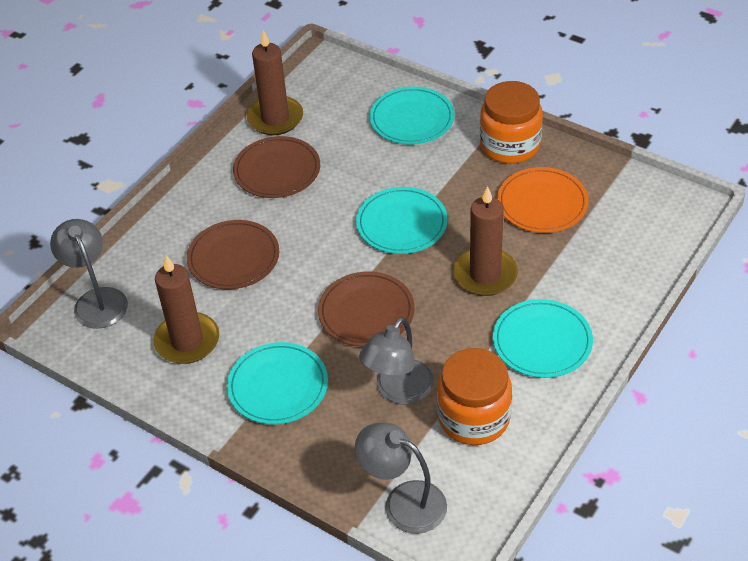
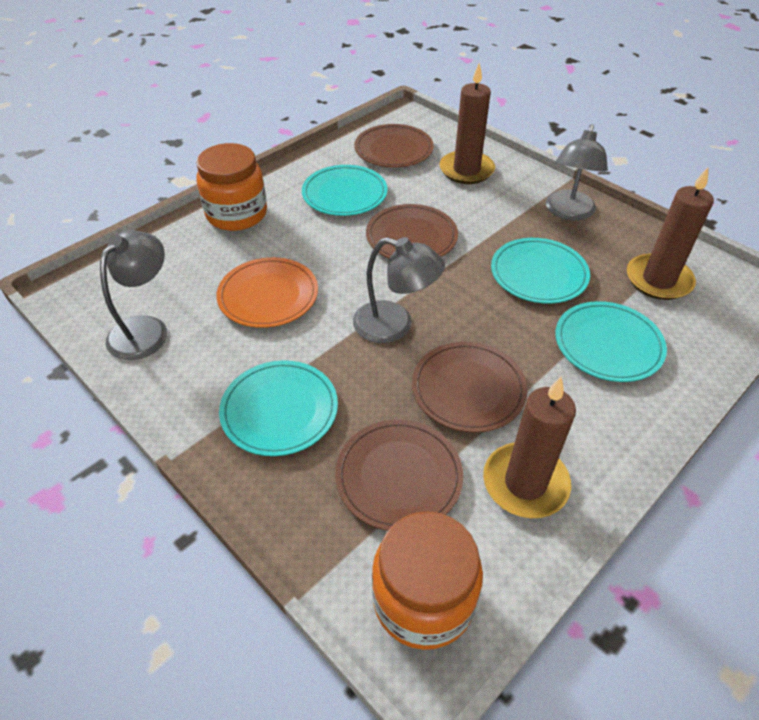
brown plate: [187,220,279,289] [233,136,320,198] [318,272,415,347] = 3 -> [335,420,463,531] [354,124,434,168] [366,204,458,259] [412,342,528,433] = 4

